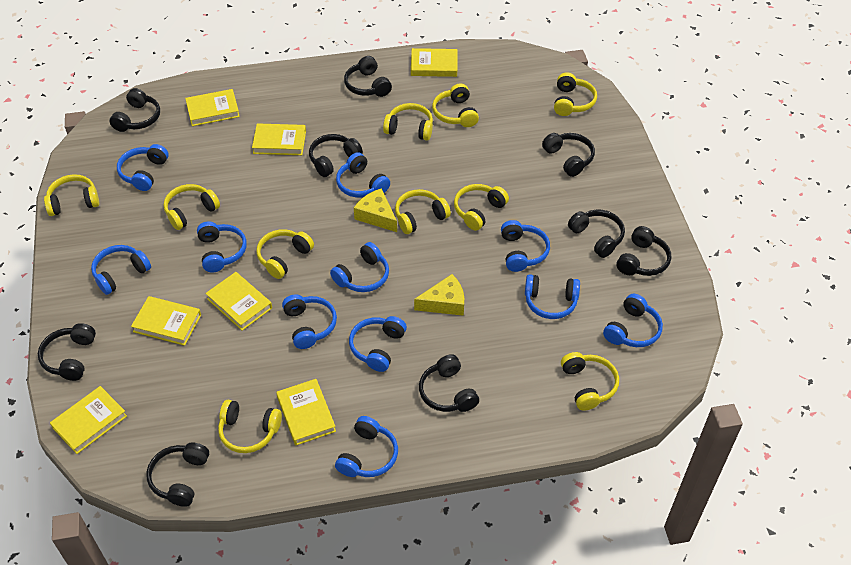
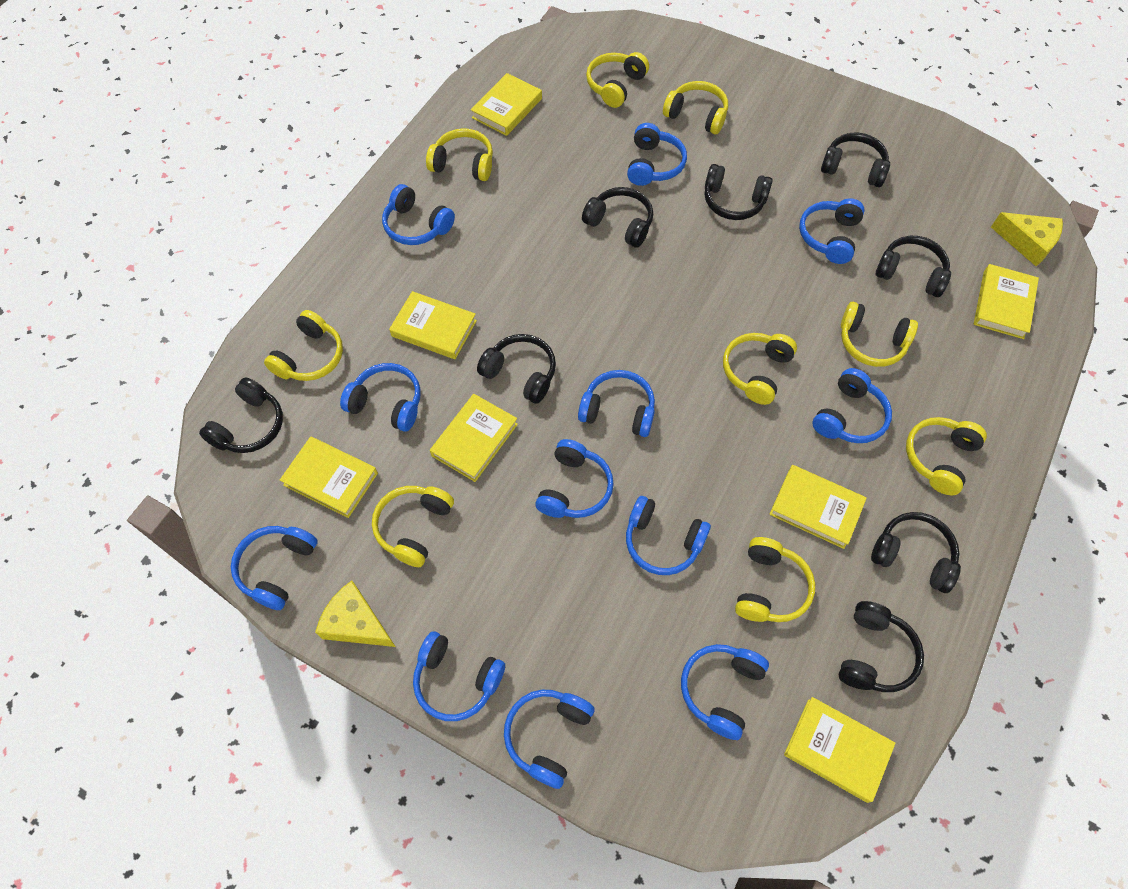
black headphones: [38,323,96,381] [109,88,160,132] [146,443,209,507] [309,134,363,177] [344,56,392,97] [419,354,479,412] [542,133,595,177] [568,210,625,258] [617,226,671,276] = 9 -> [199,377,283,453] [477,334,556,404] [582,187,653,248] [705,164,773,220] [821,133,890,187] [839,601,924,692] [871,512,961,593] [876,236,951,297] = 8
blue headphones: [91,245,151,295] [117,144,169,191] [197,221,247,273] [282,294,337,349] [330,242,389,292] [335,416,398,477] [336,152,390,198] [349,316,407,372] [501,220,550,272] [525,274,580,319] [603,294,663,347] = 11 -> [231,526,318,610] [340,363,421,432] [382,184,455,245] [413,632,505,721] [504,690,595,789] [535,439,614,518] [578,370,655,437] [626,496,711,575] [627,123,687,186] [681,644,769,740] [799,198,865,264] [812,368,892,443] = 12
yellow headphones: [44,174,99,216] [164,184,220,230] [218,400,282,453] [256,229,314,279] [383,103,433,140] [395,189,451,234] [432,83,479,127] [454,184,509,231] [554,72,597,116] [561,352,619,411] = 10 -> [264,310,343,381] [372,486,454,567] [426,128,493,181] [586,52,649,108] [663,81,728,134] [723,333,797,405] [735,537,815,622] [841,302,918,367] [906,417,987,495] = 9

